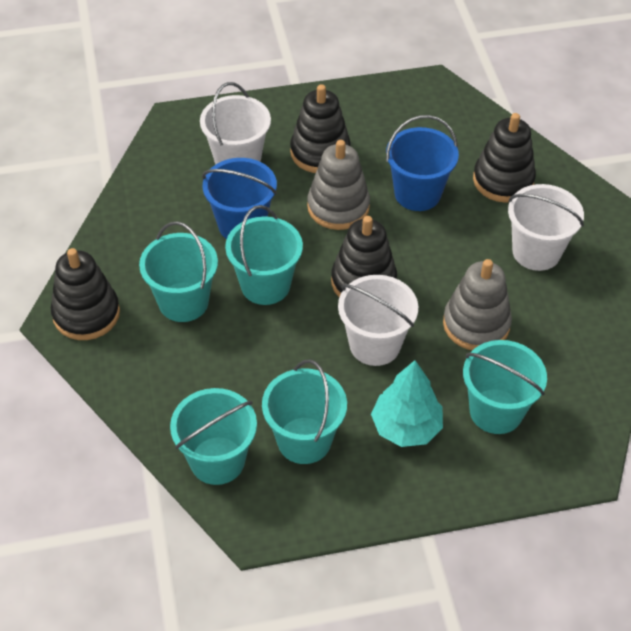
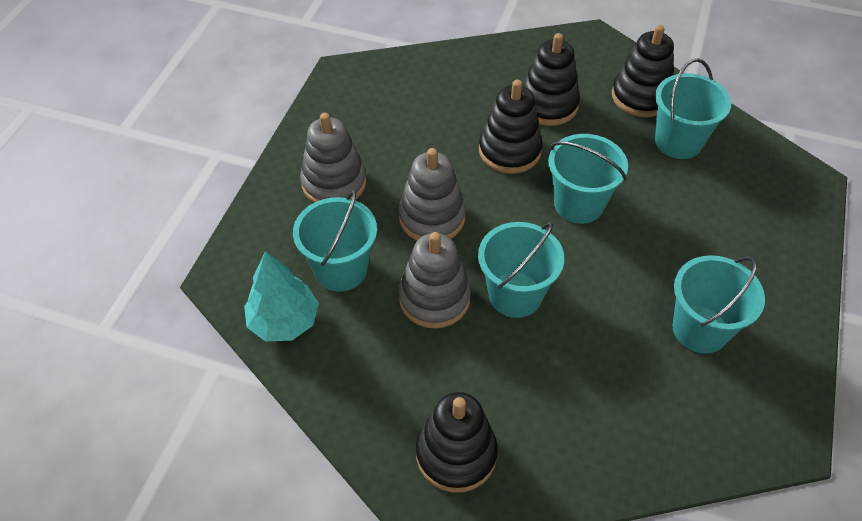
blue bucket: [202,158,277,239] [386,115,459,211] = 2 -> none = 0
grey stacking toy: [307,140,370,230] [443,259,512,350] = 2 -> [300,113,366,203] [398,148,466,240] [398,232,471,329] = 3
white bucket: [200,82,271,165] [338,275,418,366] [508,184,584,271] = 3 -> none = 0

